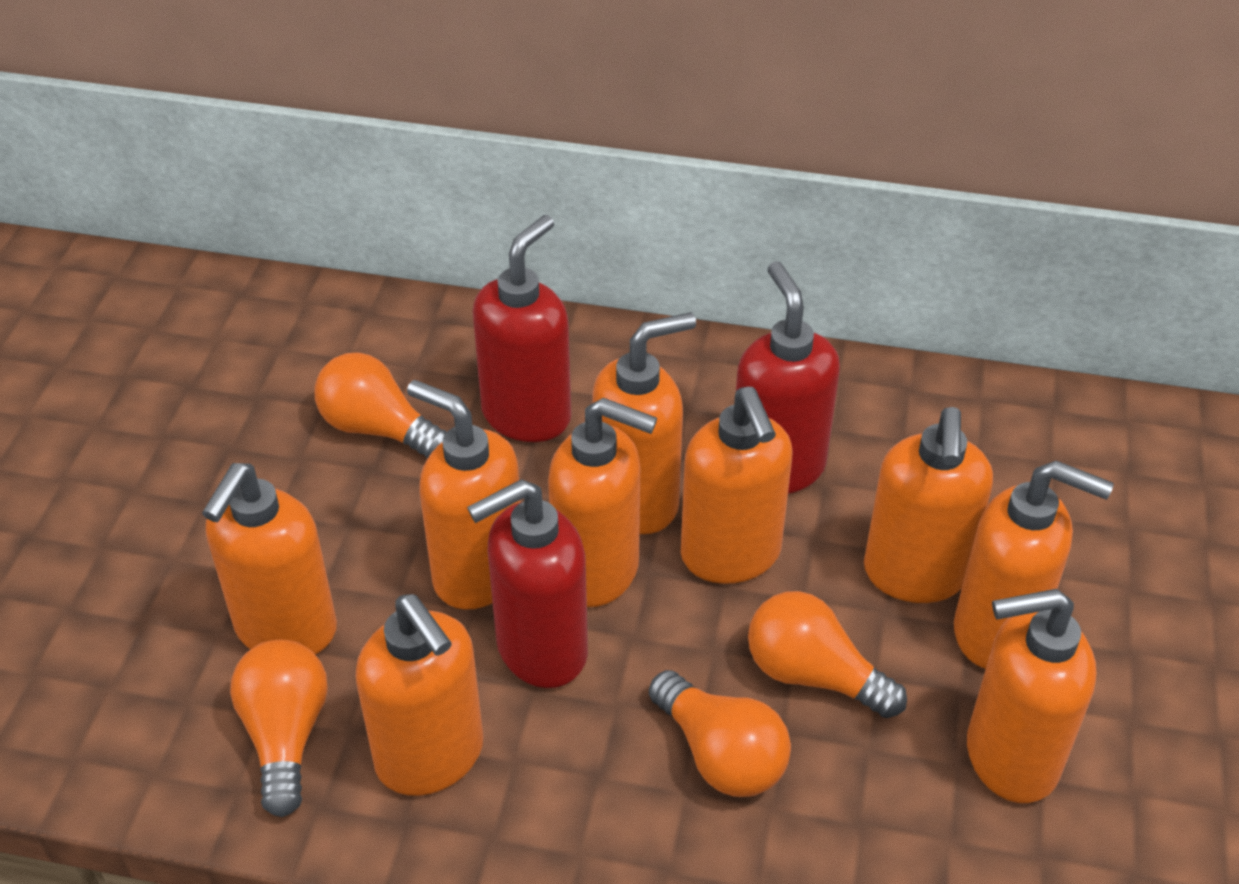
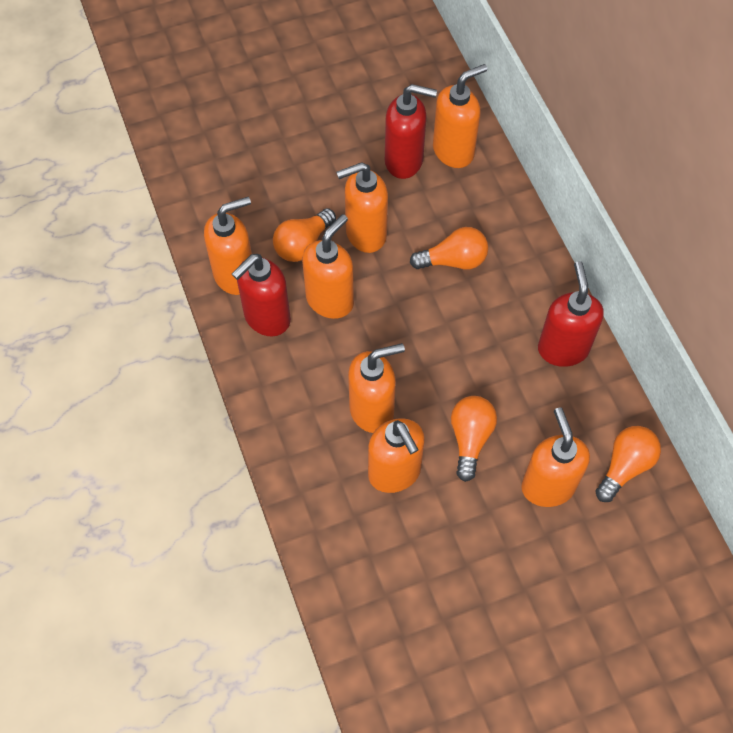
orange soap dispenser: [202,463,337,655] [355,594,483,796] [407,380,521,610] [548,398,657,607] [593,312,696,534] [681,387,792,584] [864,407,993,603] [954,460,1114,669] [967,589,1097,803] = 9 -> [204,197,252,295] [302,214,354,319] [336,162,388,253] [348,343,405,433] [368,418,425,493] [433,64,487,168] [521,408,590,507] = 7

